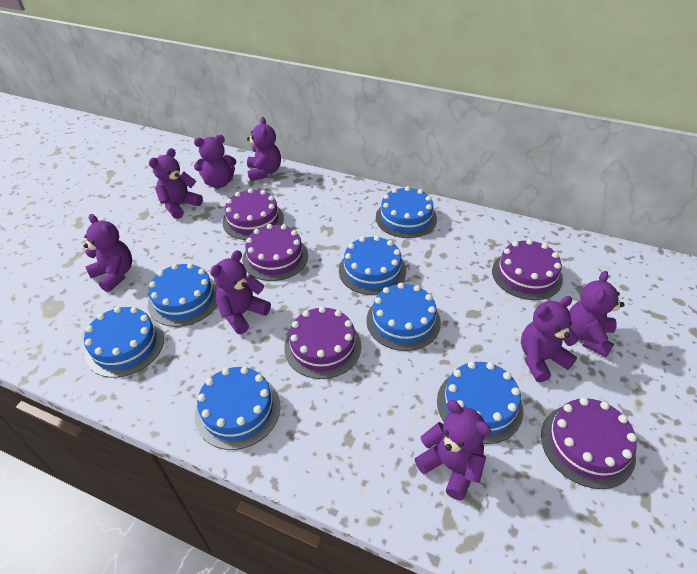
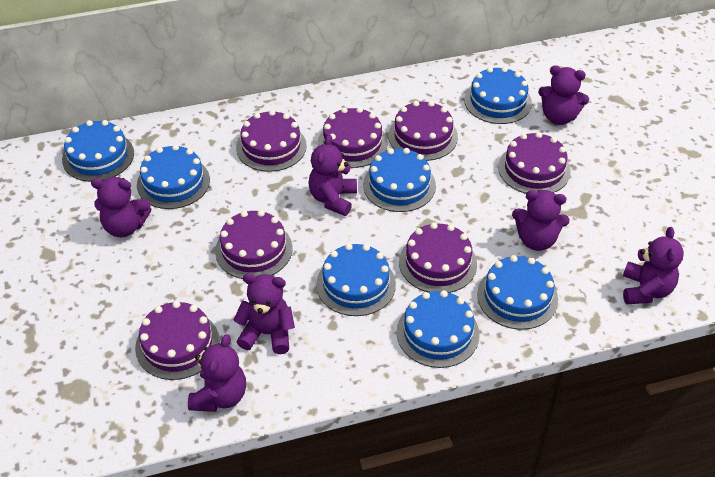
purple cake: [222,188,284,240] [242,224,308,281] [284,306,361,379] [492,239,563,300] [541,397,637,489] = 5 -> [135,301,220,380] [215,210,293,279] [236,110,307,172] [318,107,388,168] [388,101,458,161] [399,222,477,293] [498,132,571,194] = 7
purple teddy bear: [83,214,132,292] [149,148,203,219] [194,135,236,188] [210,250,271,334] [247,117,281,181] [414,400,491,500] [521,296,579,382] [569,271,624,357] = 8 -> [91,177,151,237] [188,334,246,412] [233,273,295,354] [308,135,357,216] [512,190,570,251] [538,65,589,125] [623,227,684,304] = 7

